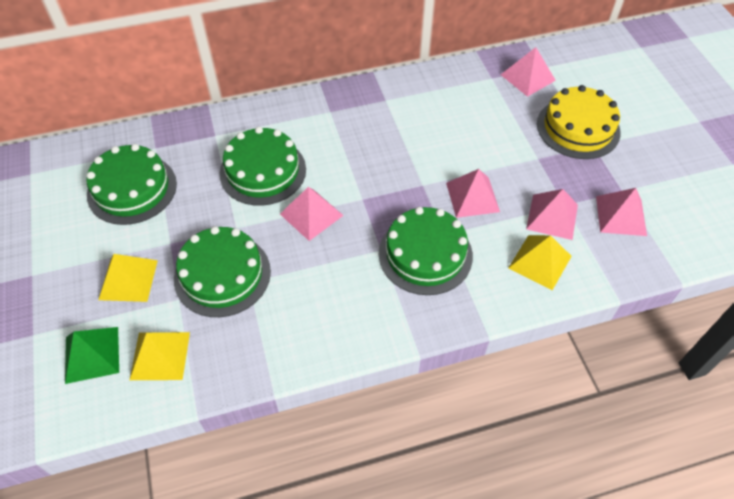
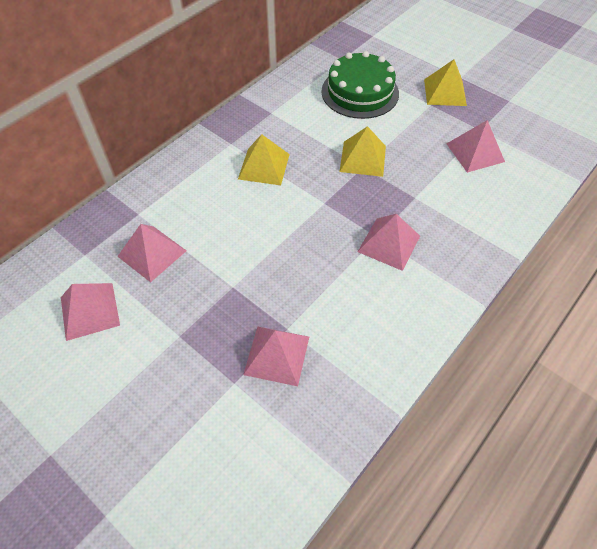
green cake: [86,144,177,225] [174,226,271,317] [219,127,306,206] [379,207,473,295] = 4 -> [321,51,399,119] = 1
green pyramid: [65,327,119,384] = 1 -> none = 0
yellow cake: [537,85,621,159] = 1 -> none = 0

